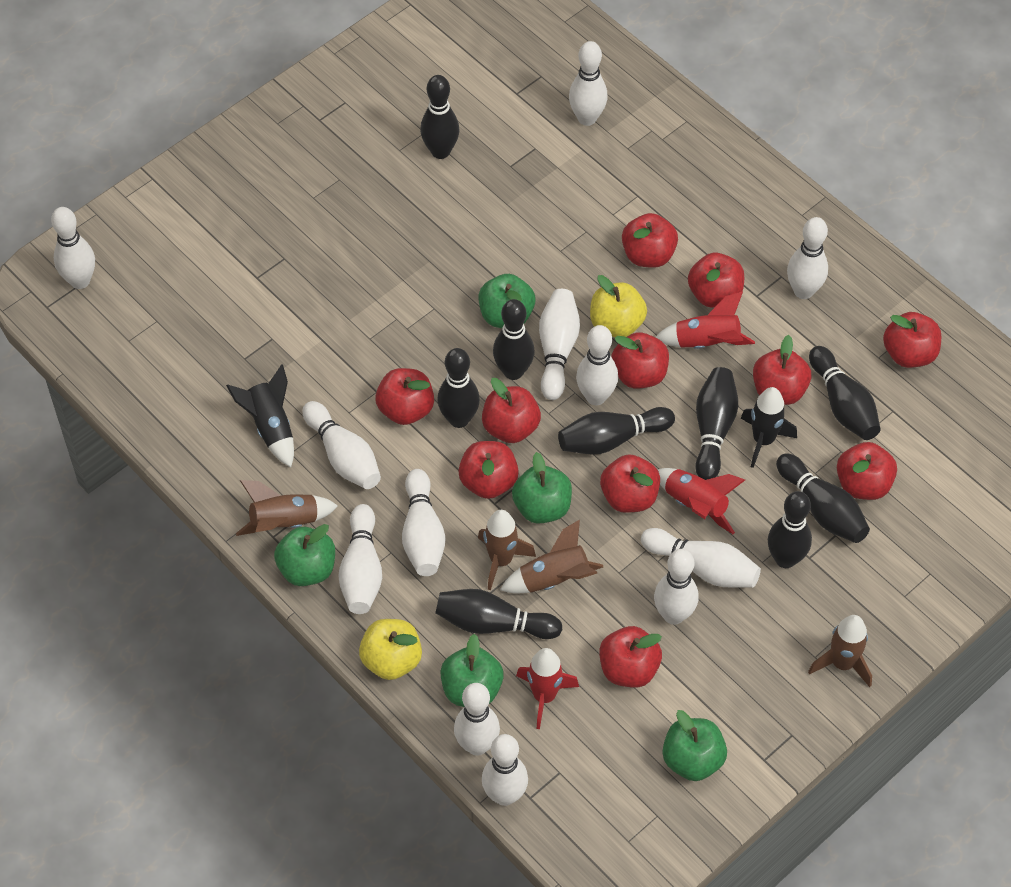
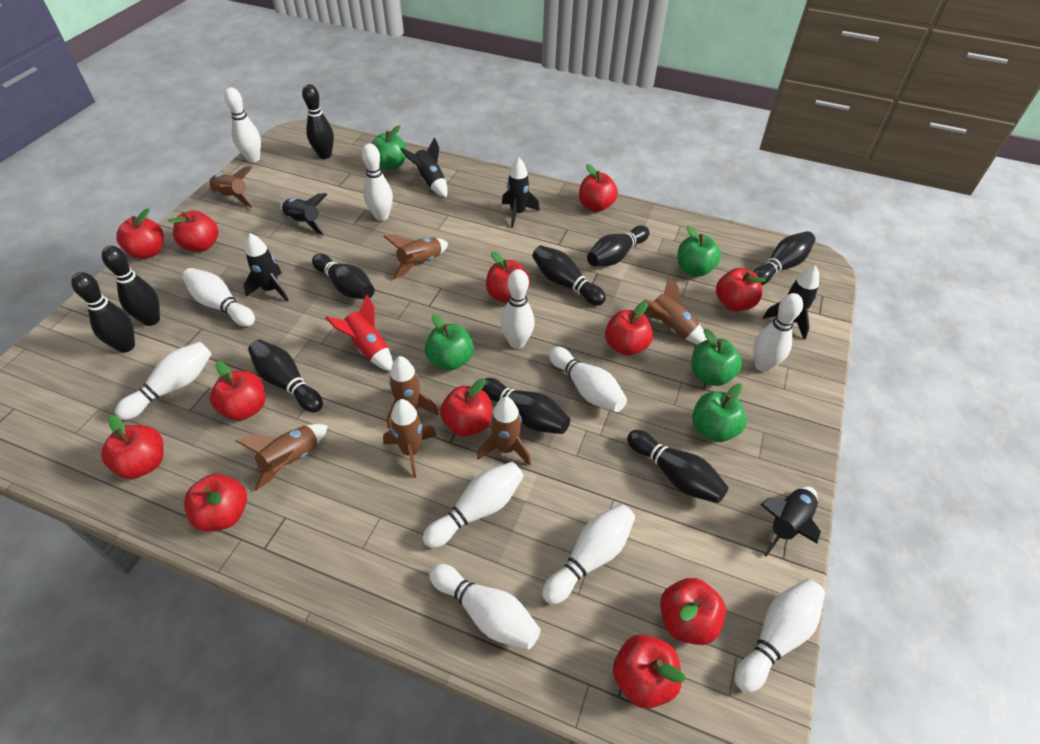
black bowling pin: [420,75,460,159] [435,589,563,639] [438,348,480,428] [493,299,535,380] [558,407,675,455] [695,367,738,480] [768,491,812,568] [776,453,870,543] [809,346,880,440] = 9 -> [71,272,135,353] [102,246,160,326] [248,340,323,412] [302,84,334,159] [312,254,375,299] [482,378,570,434] [532,245,606,306] [587,225,649,267] [627,430,728,503] [753,231,815,285] = 10
black rocket: [226,364,294,467] [741,387,797,468] = 2 -> [243,233,289,302] [280,193,327,236] [401,137,448,198] [502,157,540,227] [760,487,821,557] [763,266,819,339] = 6
brown rocket: [236,480,338,536] [478,510,536,590] [500,520,603,594] [808,615,872,687] = 4 -> [208,166,254,208] [235,424,328,491] [383,234,448,279] [383,399,437,478] [387,356,439,429] [477,397,531,466] [644,276,707,345] = 7
red apple: [375,368,434,425] [458,441,519,499] [482,378,541,443] [599,626,662,688] [600,454,660,513] [611,332,669,389] [622,213,678,268] [688,253,744,308] [753,335,811,405] [837,442,897,500] [883,312,941,368] = 11 -> [101,415,164,479] [116,208,164,259] [168,210,219,252] [184,474,247,532] [210,361,265,421] [440,378,492,437] [486,252,530,303] [579,164,618,212] [605,301,653,356] [613,634,685,709] [660,578,726,645] [716,268,766,311] = 12
red rocket: [516,648,579,729] [656,291,755,349] [658,468,745,534] = 3 -> [325,294,393,371] = 1
white bowling pin: [51,207,95,289] [302,401,381,489] [338,504,382,614] [402,469,445,576] [454,683,500,756] [482,734,528,806] [539,289,580,400] [569,41,608,126] [576,325,618,405] [641,528,761,588] [654,549,698,625] [787,217,828,299] = 12 -> [115,341,212,420] [182,268,255,327] [224,87,261,163] [362,143,393,221] [423,462,524,548] [429,564,541,649] [500,269,535,349] [542,504,635,605] [549,347,627,412] [735,579,825,693] [753,293,803,372] = 11
yellow apple: [359,619,422,680] [590,275,647,337] = 2 -> none = 0

